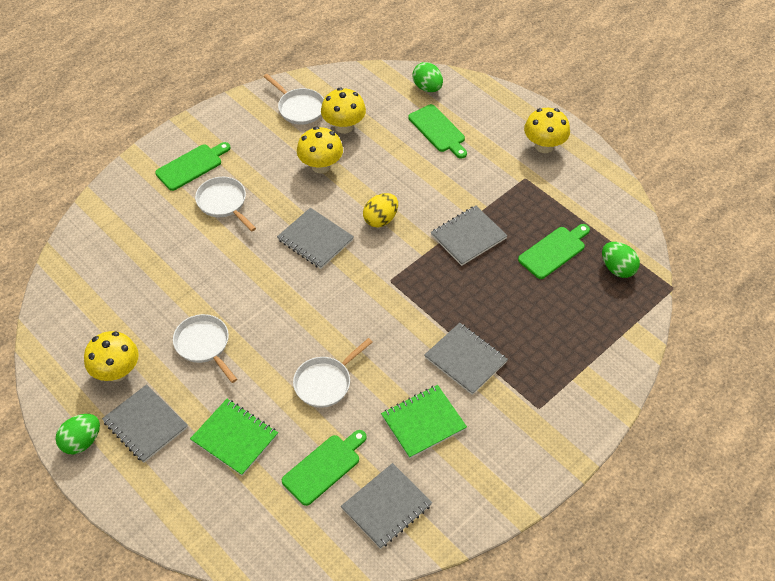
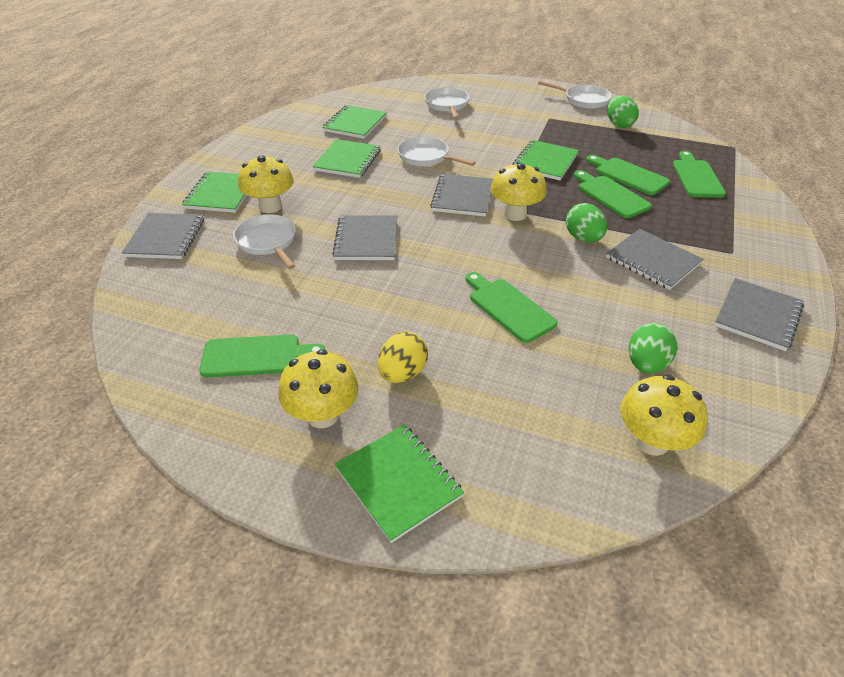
green cutting board: [155,142,230,191] [282,430,367,506] [408,104,467,158] [518,224,590,279] = 4 -> [199,334,326,378] [466,272,558,343] [574,170,652,218] [586,155,670,195] [673,151,726,198] = 5
green notebook: [190,399,278,476] [381,385,467,459] = 2 -> [182,171,247,213] [312,139,381,178] [322,105,387,139] [334,424,464,543] [512,140,579,180] = 5

